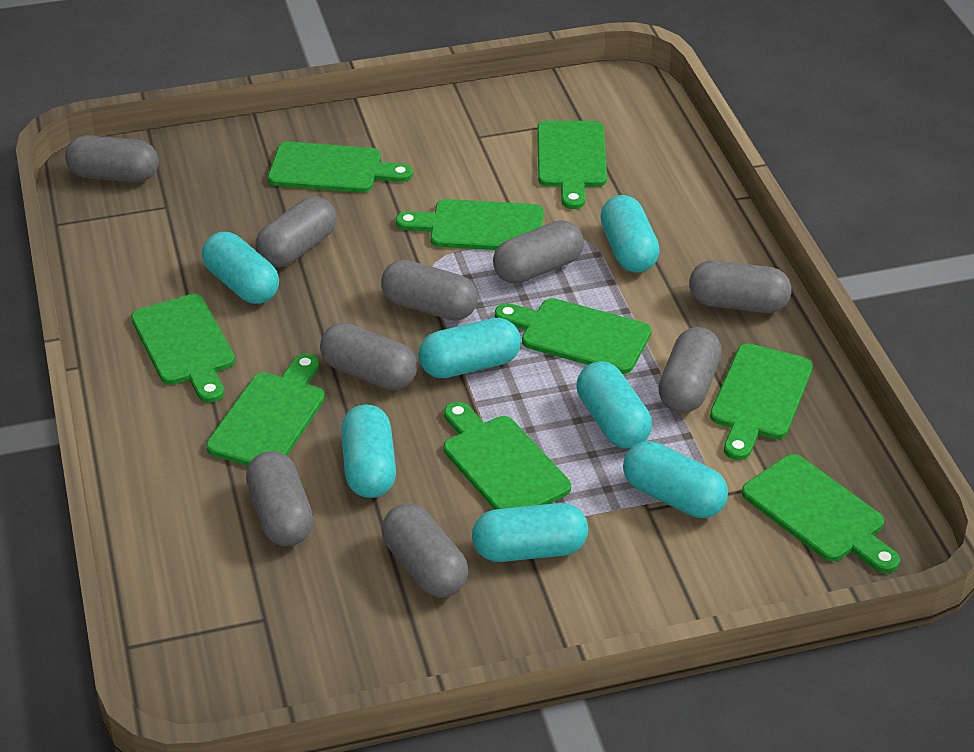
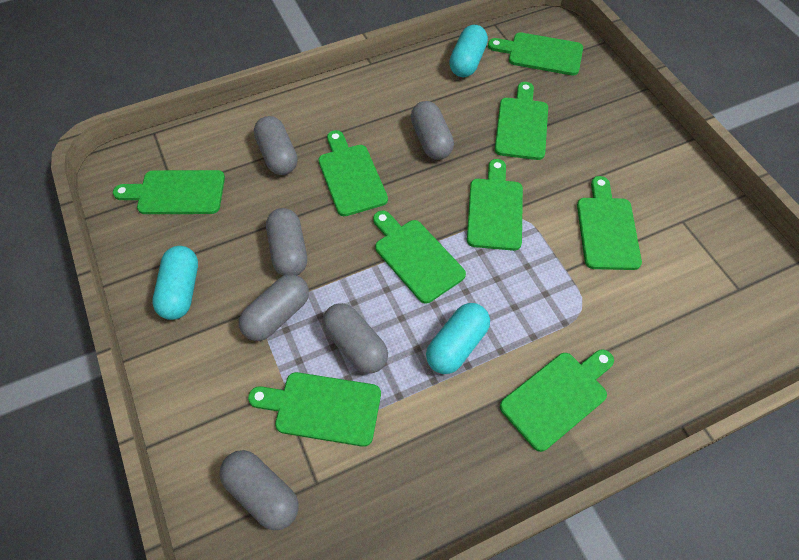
grey capsule: [65,135,159,183] [246,451,314,546] [255,197,336,267] [320,323,417,390] [381,260,478,321] [381,503,468,598] [493,220,584,284] [658,327,722,413] [689,260,792,313] = 9 -> [219,450,298,530] [239,274,309,341] [254,116,298,175] [266,208,307,276] [322,303,388,374] [411,101,454,160] = 6
turquoise capsule: [202,232,279,304] [341,405,396,498] [418,318,521,378] [472,503,588,562] [577,361,652,449] [600,195,660,273] [623,441,728,518] = 7 -> [152,246,198,320] [426,303,490,374] [449,25,488,77] = 3

